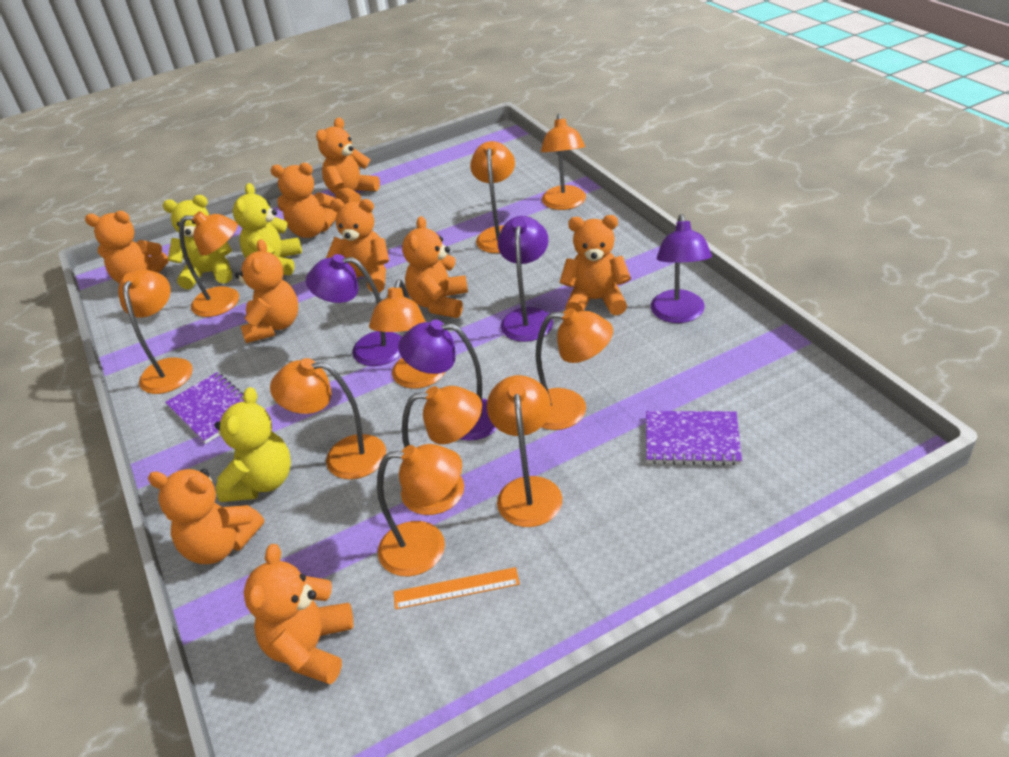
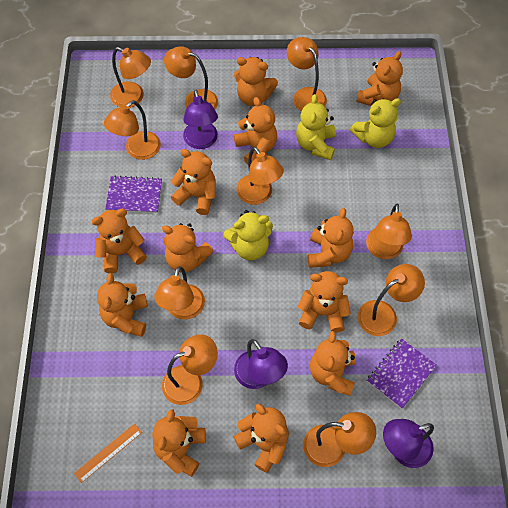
orange teddy bear: [85,211,169,284] [148,469,264,564] [235,239,298,343] [244,544,353,685] [270,163,337,238] [316,117,380,204] [326,199,389,293] [402,216,468,318] [560,215,631,316] = 9 -> [92,209,147,273] [97,273,148,337] [152,409,206,477] [162,223,214,273] [171,149,216,215] [233,404,289,473] [234,57,278,106] [234,97,277,165] [297,271,351,333] [308,208,354,268] [310,331,356,396] [356,51,403,106] = 12
purple lamp: [306,254,401,366] [398,320,497,441] [497,216,553,342] [651,214,712,323] = 4 -> [183,89,218,149] [234,339,288,389] [383,419,434,468] = 3

